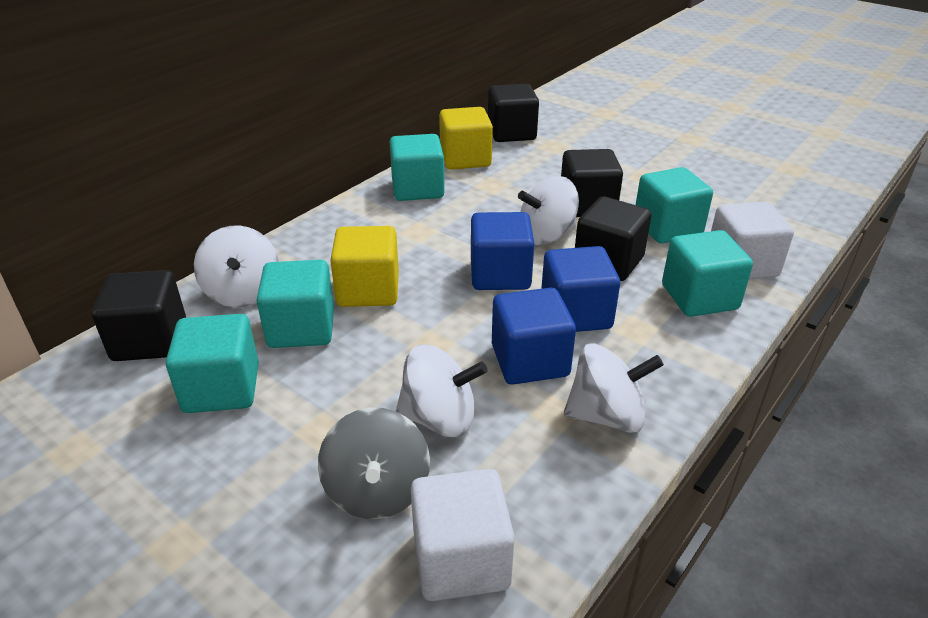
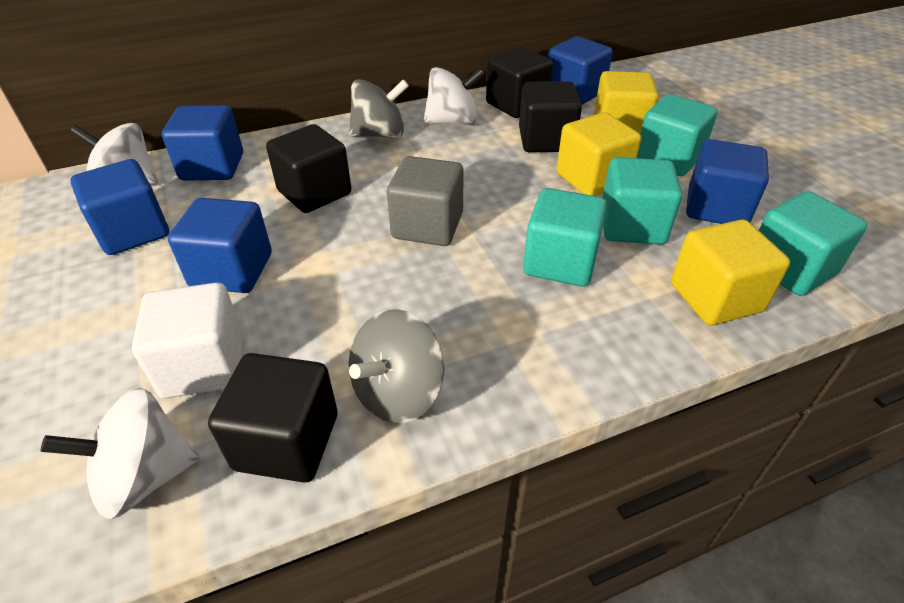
blue cube: [471,212,534,290] [492,288,576,385] [541,246,620,332] = 3 -> [70,159,169,255] [162,105,243,181] [168,198,272,293] [548,36,613,105] [686,139,769,224] = 5
grey cube: none = 0 -> [387,156,464,246] = 1
grey spinning top: [318,408,430,519] = 1 -> [349,79,409,138] [349,309,445,423] = 2
turquoise cube: [166,314,259,413] [256,260,334,348] [390,134,445,201] [636,167,713,244] [662,230,753,317] = 5 -> [523,188,607,287] [602,157,682,245] [637,94,718,176] [759,191,867,296] = 4
white cube: [411,469,515,601] [711,202,794,279] = 2 -> [132,282,243,398] = 1
white spinning top: [194,225,279,307] [396,345,487,437] [518,176,579,245] [564,343,664,433] = 4 -> [41,388,200,519] [70,123,158,185] [424,67,485,125] = 3
yellow cube: [330,226,399,307] [439,107,493,170] = 2 -> [557,112,641,196] [594,71,659,134] [671,219,790,325] = 3

